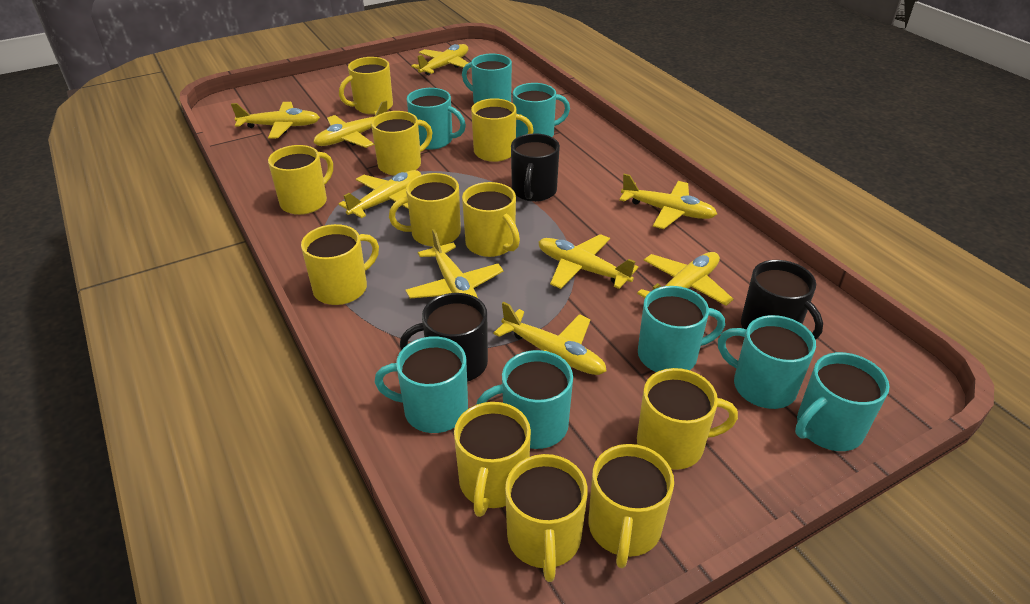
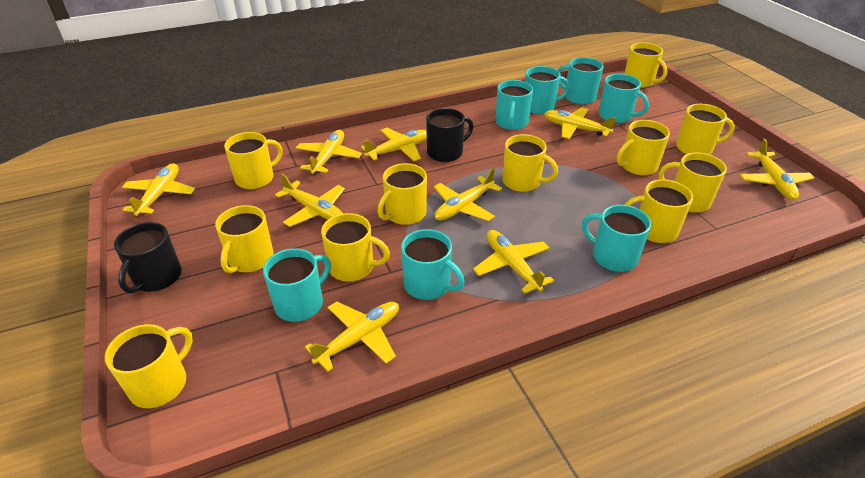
black mug: [400,293,488,382] [511,133,560,202] [741,260,823,340] = 3 -> [114,222,182,294] [426,108,473,162] = 2
turquoise mug: [375,336,468,433] [407,88,466,149] [462,54,512,104] [476,350,573,449] [513,83,570,138] [638,286,725,372] [718,315,816,409] [795,352,890,451] = 8 -> [263,248,331,322] [401,229,465,300] [495,80,533,130] [525,66,570,114] [558,57,604,105] [582,205,651,272] [599,74,649,123] = 7

